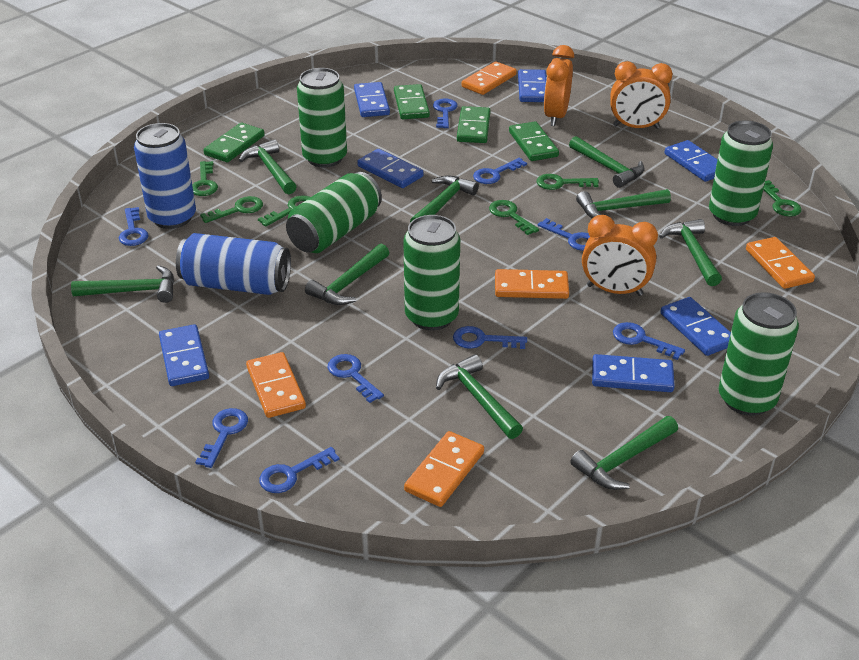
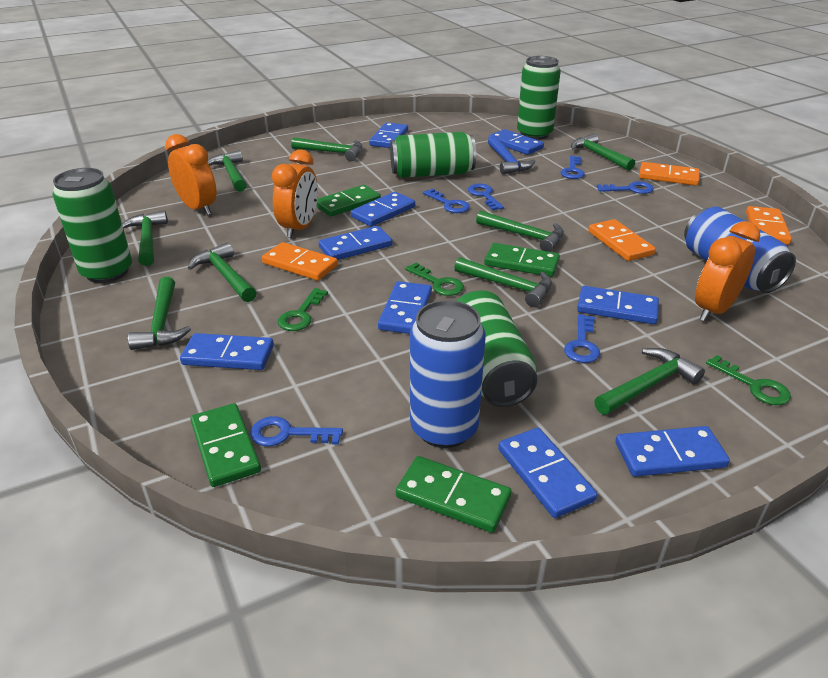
blue domino: [159,324,209,386] [354,82,390,117] [357,149,424,188] [518,69,547,102] [592,354,675,392] [660,297,731,356] [664,140,718,182] = 7 -> [180,333,274,370] [319,226,392,260] [351,192,415,227] [369,122,408,148] [378,281,432,334] [489,129,544,155] [498,428,597,518] [577,286,659,324] [615,426,730,477] = 9
blue hammer: none = 0 -> [488,136,536,175] = 1
blue key: [119,207,149,246] [195,408,248,468] [259,447,340,493] [328,354,384,403] [433,98,458,128] [453,326,527,349] [473,158,527,184] [538,218,590,251] [613,322,685,360] = 9 -> [250,416,343,446] [423,189,470,213] [468,184,504,210] [561,156,585,179] [564,314,600,363] [597,181,654,194] = 6
green can: [286,172,382,253] [297,68,347,167] [403,215,460,330] [709,120,773,226] [719,292,799,416] = 5 -> [52,168,132,283] [390,132,476,178] [456,290,537,407] [517,56,561,140] = 4
green key: [192,161,218,196] [200,196,263,223] [258,195,310,227] [489,200,539,235] [537,174,599,190] [763,180,802,217] = 6 -> [278,288,328,331] [405,263,464,296] [706,355,791,405] = 3
orange domino: [246,352,306,418] [404,431,484,507] [462,61,517,95] [495,269,569,299] [746,237,815,289] = 5 -> [262,242,338,281] [588,219,656,261] [639,162,700,186] [746,206,792,245] = 4

